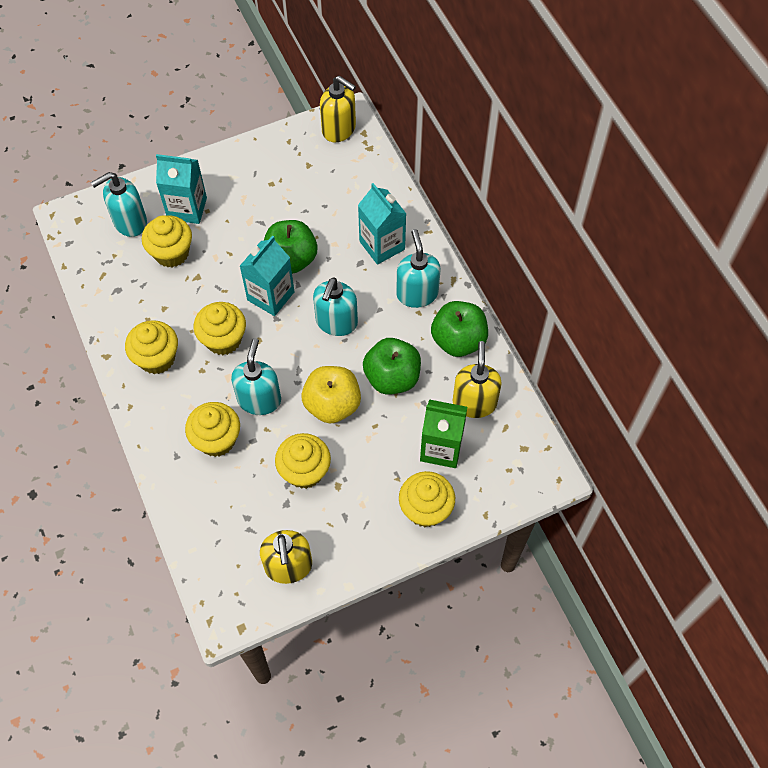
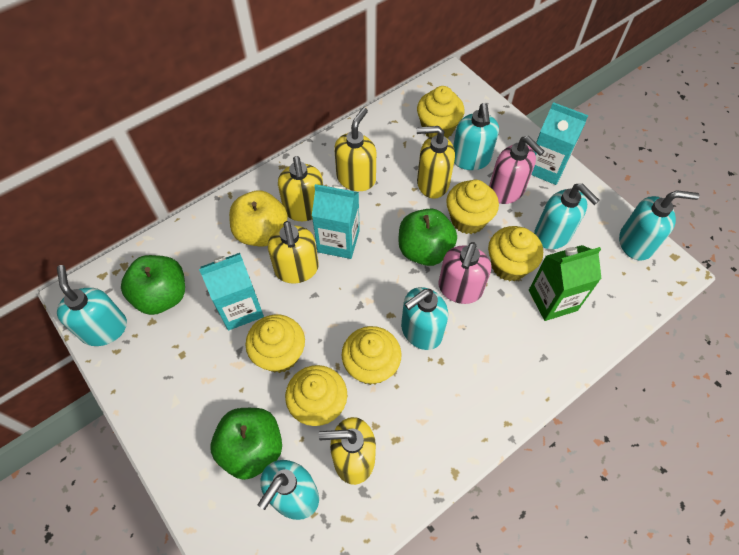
pink soap dispenser: none = 0 -> [438,242,491,304] [489,136,545,204] = 2
turquoise soap dispenser: [91,172,147,237] [231,338,281,415] [313,277,358,336] [396,229,441,308] = 4 -> [57,265,127,346] [257,460,319,520] [401,287,448,350] [453,103,499,170] [534,184,600,249] [619,190,699,261] = 6
yellow soap dispenser: [260,530,312,584] [320,76,356,142] [453,341,502,418] = 3 -> [268,221,319,283] [278,156,323,221] [319,417,376,485] [334,108,376,191] [416,126,455,199] = 5

